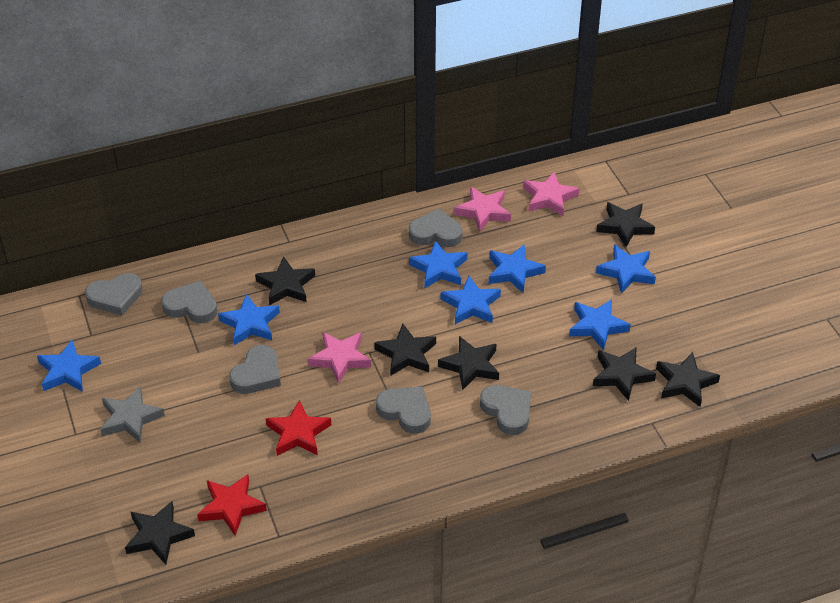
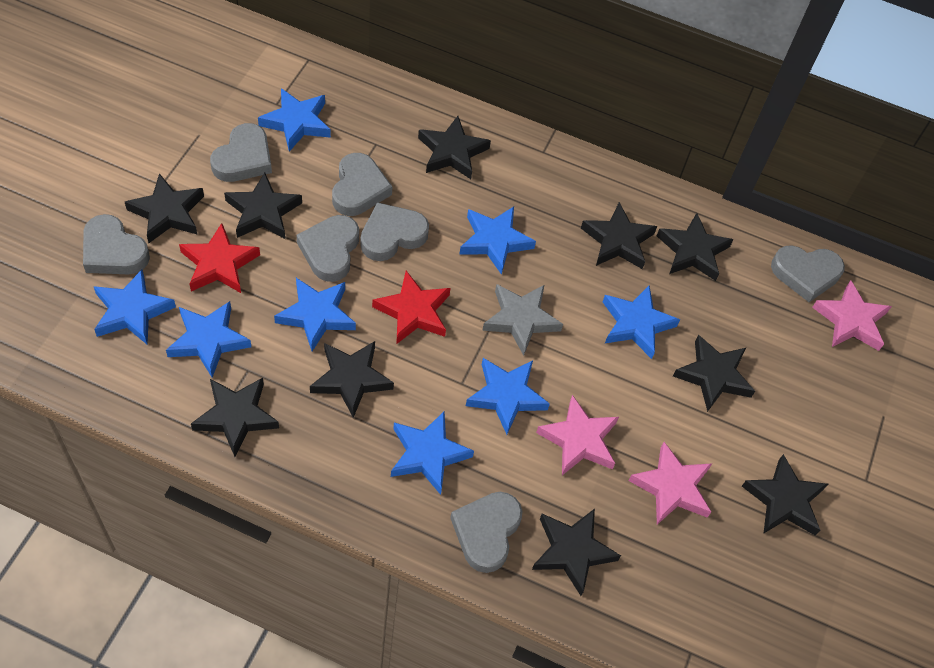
black star: [125,501,195,565] [255,257,315,306] [374,324,436,376] [438,336,499,390] [593,348,656,401] [596,202,655,247] [656,352,720,407] = 7 -> [125,173,204,243] [191,378,279,457] [224,173,302,239] [310,341,394,418] [418,116,491,179] [532,508,621,596] [581,202,657,269] [657,213,734,281] [673,335,755,412] [742,454,828,536] = 10
blue star: [37,340,101,392] [218,294,280,345] [409,240,467,289] [441,276,501,324] [489,244,546,293] [569,299,631,351] [596,245,656,294] = 7 -> [93,269,176,344] [166,301,251,378] [258,88,331,152] [274,278,356,351] [391,412,474,495] [459,206,536,275] [466,358,550,435] [603,285,680,359] = 8
grey heart: [85,273,143,316] [161,280,217,323] [229,345,281,394] [376,386,431,434] [409,208,463,247] [480,385,531,435] = 6 -> [83,214,150,275] [210,123,272,182] [296,215,359,282] [332,153,392,216] [360,202,429,261] [450,492,523,573] [771,245,845,302] = 7

